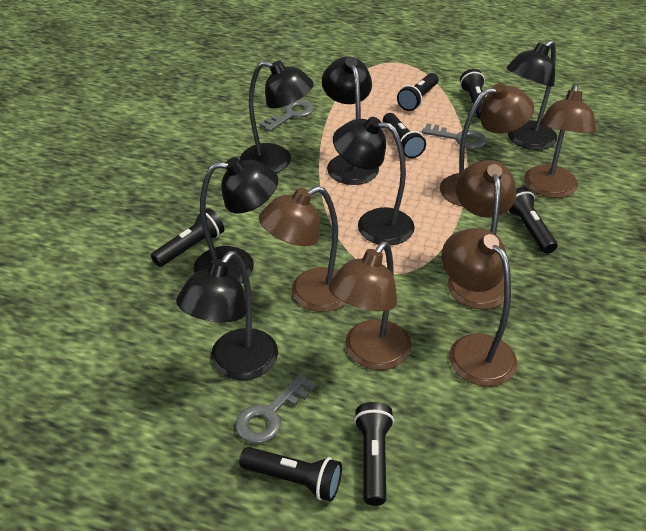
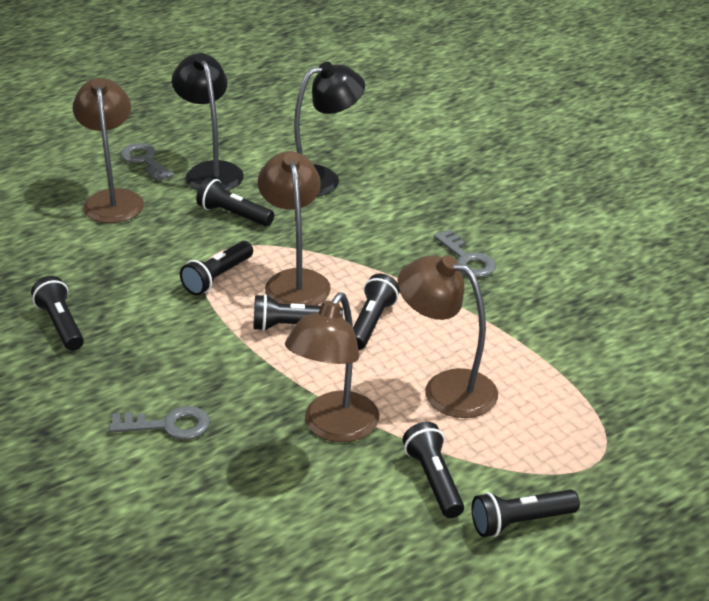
black lamp: [176,251,278,380] [194,157,278,283] [240,60,314,173] [322,56,379,185] [333,117,415,245] [506,40,558,150] = 6 -> [172,53,244,191] [294,62,365,197] = 2
brown lamp: [259,186,346,312] [329,241,412,370] [440,83,534,207] [442,228,517,386] [448,160,517,309] [524,84,596,198] = 6 -> [73,78,144,223] [258,151,331,306] [285,292,379,442] [398,255,498,418] = 4

